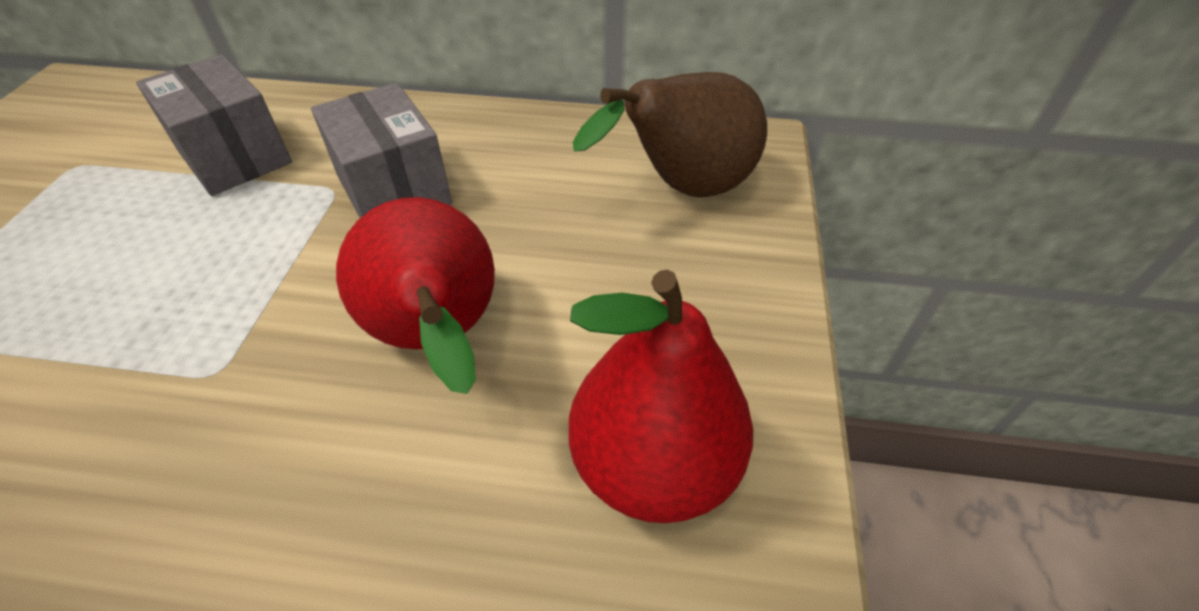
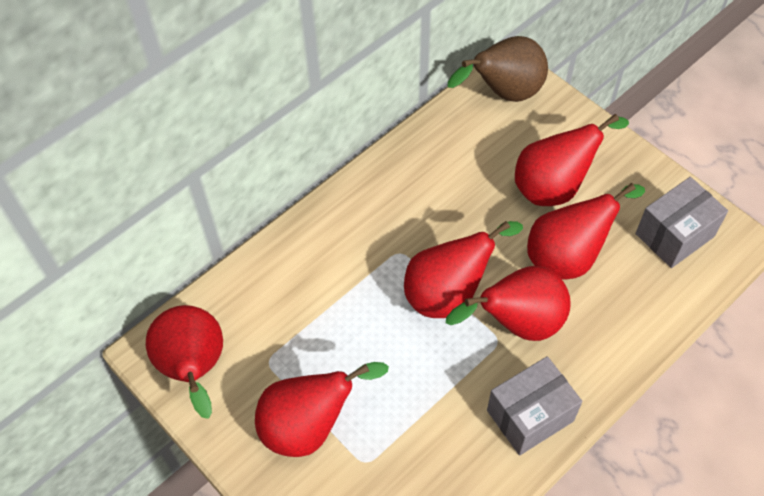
red pear: [336,197,495,394] [569,270,753,523] = 2 -> [146,305,223,419] [255,362,389,457] [404,221,523,318] [446,266,571,341] [515,114,629,206] [527,183,645,279] = 6

